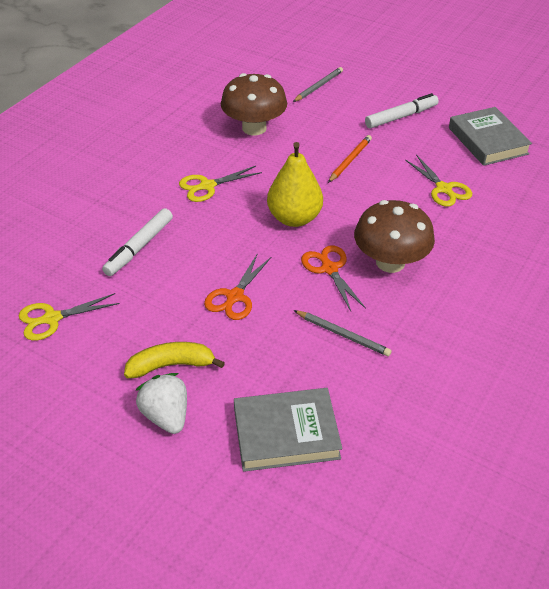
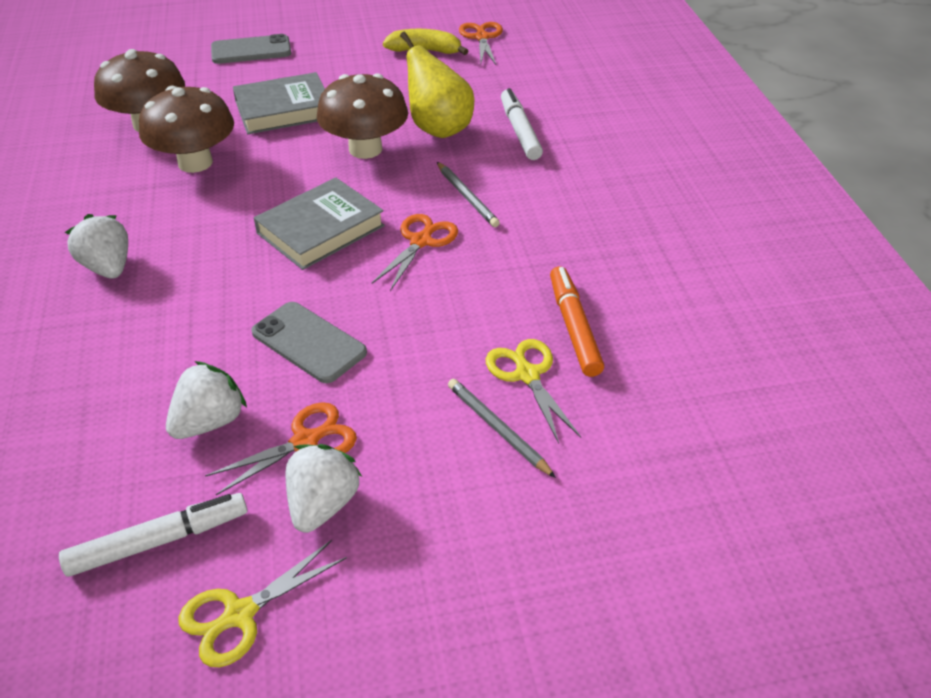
brown mushroom: [221,73,287,135] [354,200,435,273] = 2 -> [94,49,185,132] [139,86,234,173] [317,73,408,159] = 3
grey phone: none = 0 -> [211,34,291,64] [251,302,367,383] = 2
orange marker: none = 0 -> [550,266,604,377] = 1
orange pencil: [328,135,372,183] = 1 -> none = 0
orange scissors: [204,253,271,320] [301,245,366,311] = 2 -> [205,402,357,495] [372,214,458,291] [459,22,503,65] = 3
white strawberry: [136,373,187,434] = 1 -> [65,214,128,278] [166,361,247,439] [286,444,362,533] = 3
yellow scissors: [19,293,120,341] [179,166,262,202] [405,155,472,207] = 3 -> [178,540,347,667] [486,339,581,444] = 2

